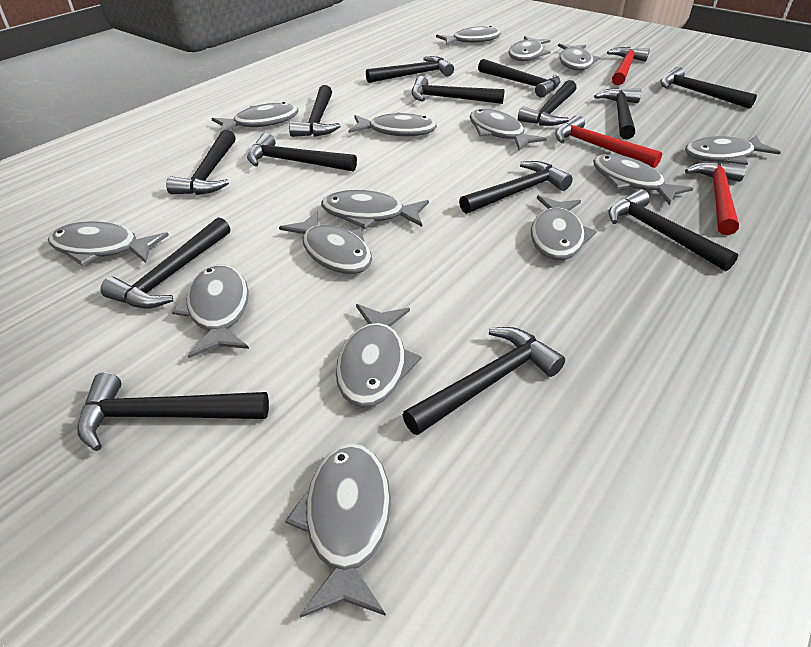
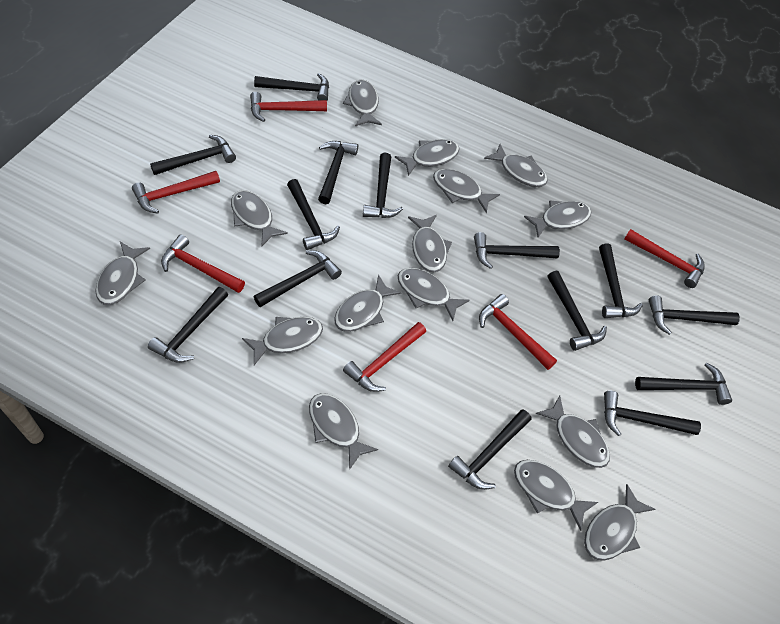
red hammer: [555,115,662,168] [607,47,650,85] [685,161,746,235] = 3 -> [132,171,220,213] [161,235,245,293] [250,92,327,122] [343,322,426,392] [479,294,557,370] [624,229,705,288] = 6

